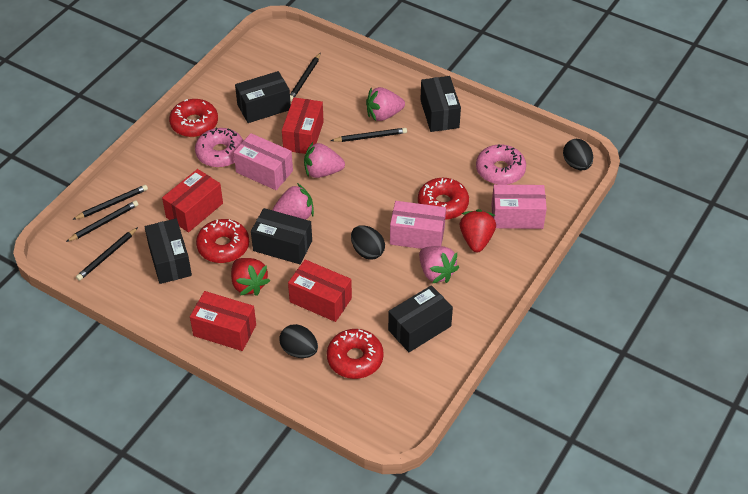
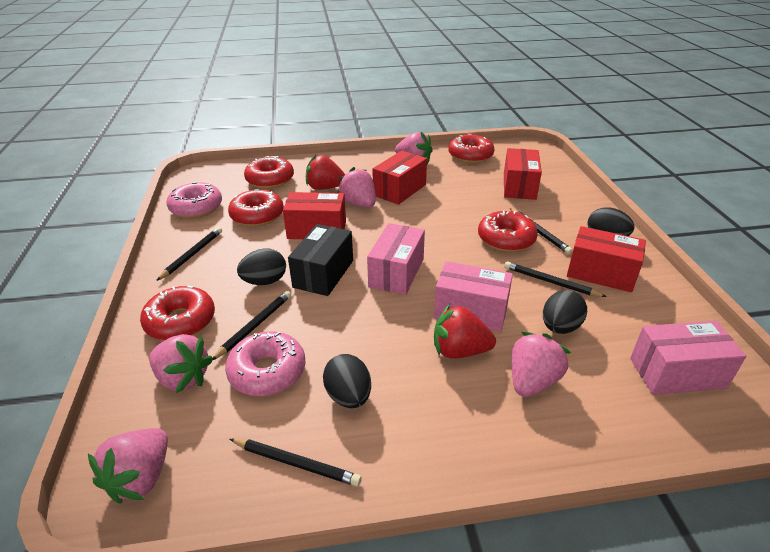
black box: [145,218,192,284] [235,71,291,123] [251,208,312,264] [388,285,453,352] [420,76,461,132] = 5 -> [288,224,353,296] = 1
black egg: [279,324,318,358] [351,225,385,260] [563,139,593,170] = 3 -> [237,248,286,285] [323,354,371,408] [543,290,587,334] [587,207,635,236] = 4
pink strawberry: [272,183,314,220] [304,142,345,178] [366,87,405,121] [419,246,459,284] = 4 -> [88,428,168,504] [149,334,214,393] [337,167,376,207] [395,132,433,164] [511,332,571,397] = 5
red donut: [169,99,218,137] [196,219,249,263] [327,329,384,379] [418,178,469,220] = 4 -> [140,286,215,340] [228,190,284,227] [244,156,294,189] [448,134,495,163] [478,210,538,252] = 5

